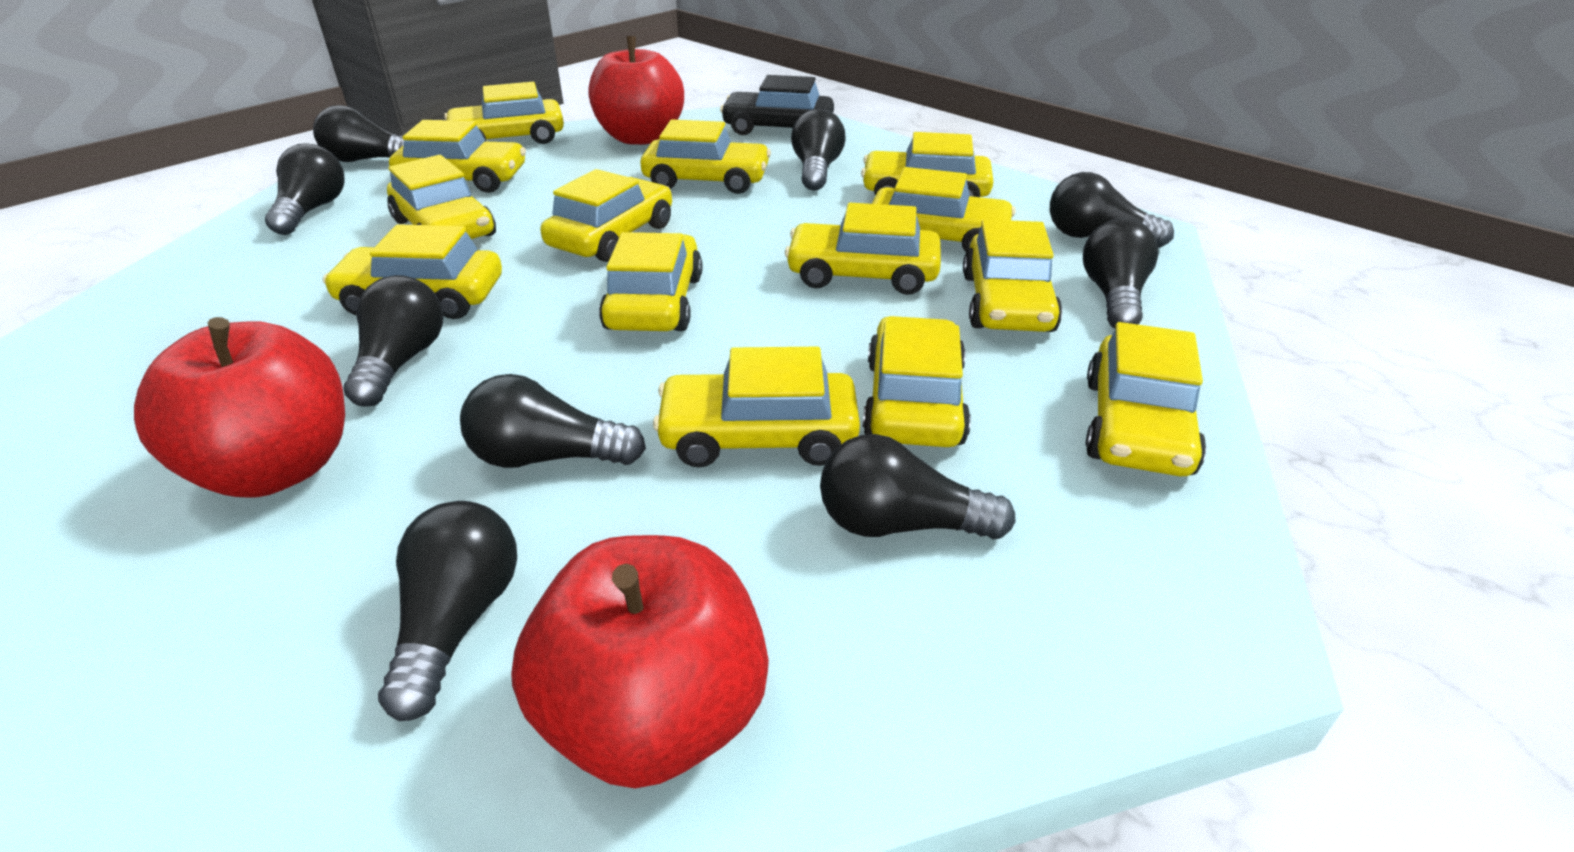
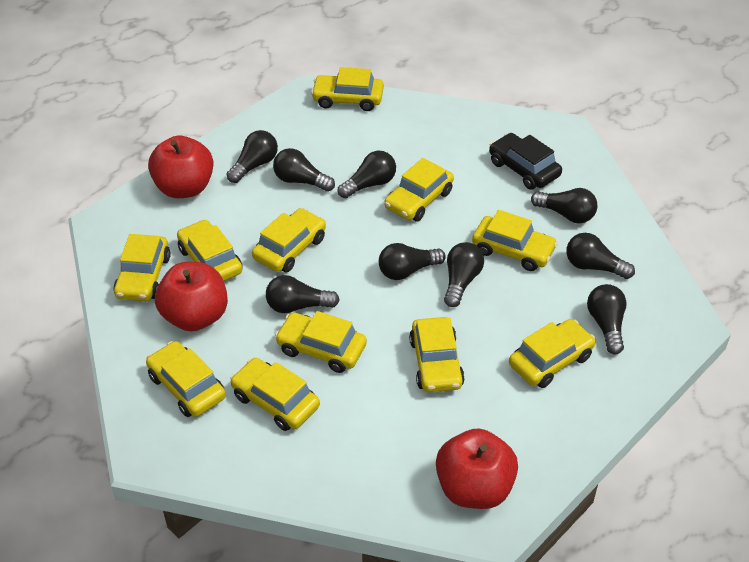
yellow car: [323,224,502,319] [387,155,496,239] [389,120,526,193] [444,82,564,144] [540,169,672,262] [599,232,702,331] [640,119,771,194] [653,347,860,467] [785,203,941,295] [861,132,993,197] [863,316,971,447] [872,167,1016,252] [963,219,1062,332] [1086,322,1206,476] = 14 -> [113,234,171,301] [146,341,226,417] [177,219,243,281] [230,358,320,431] [252,208,326,273] [275,311,367,373] [311,67,384,111] [384,158,454,221] [409,317,465,392] [472,210,558,271] [509,319,596,388] = 11

